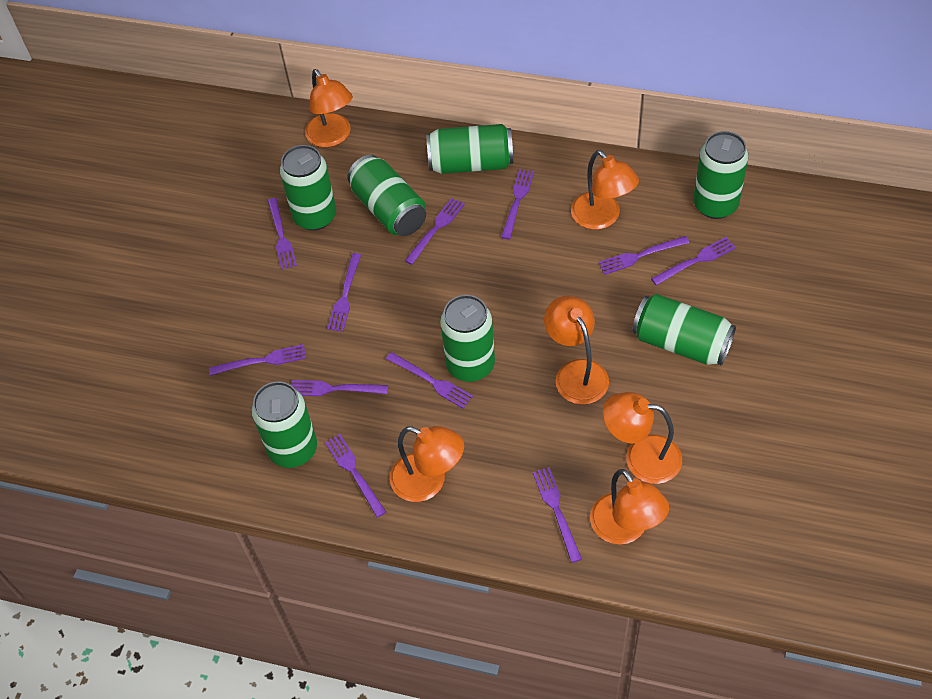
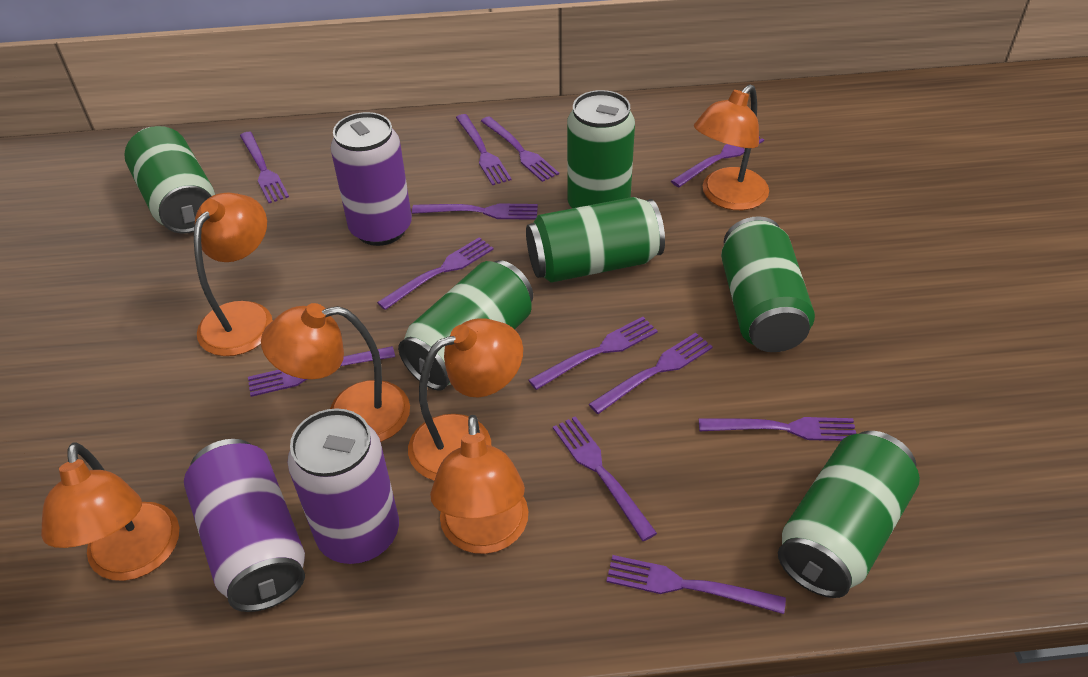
green can: [252,381,317,468] [280,145,336,231] [347,155,426,236] [427,124,513,174] [440,295,495,382] [632,294,736,365] [693,131,749,219] = 7 -> [124,126,215,234] [398,260,533,391] [526,197,665,283] [567,90,635,208] [721,216,815,352] [778,431,920,598] = 6
purple can: none = 0 -> [184,439,305,612] [288,408,399,564] [331,112,412,246] = 3
purple fork: [209,344,306,376] [268,198,297,270] [291,380,388,396] [325,434,386,518] [327,253,361,332] [386,352,473,409] [405,198,465,265] [501,169,534,239] [533,467,582,563] [598,236,689,275] [651,237,736,285] = 11 -> [240,132,289,203] [248,346,395,397] [377,237,494,310] [412,203,538,220] [456,114,512,185] [481,116,559,182] [529,317,658,390] [553,416,657,541] [589,333,713,414] [606,555,786,614] [671,137,764,187] [699,417,856,441] = 12

